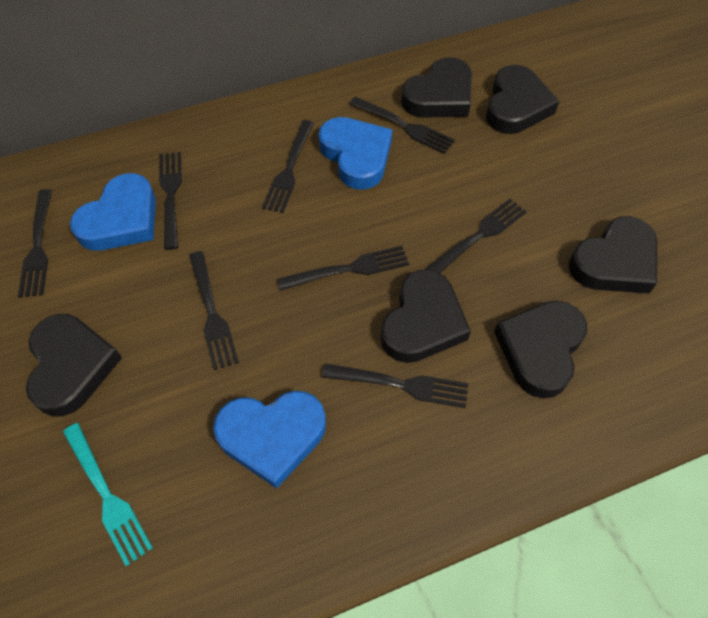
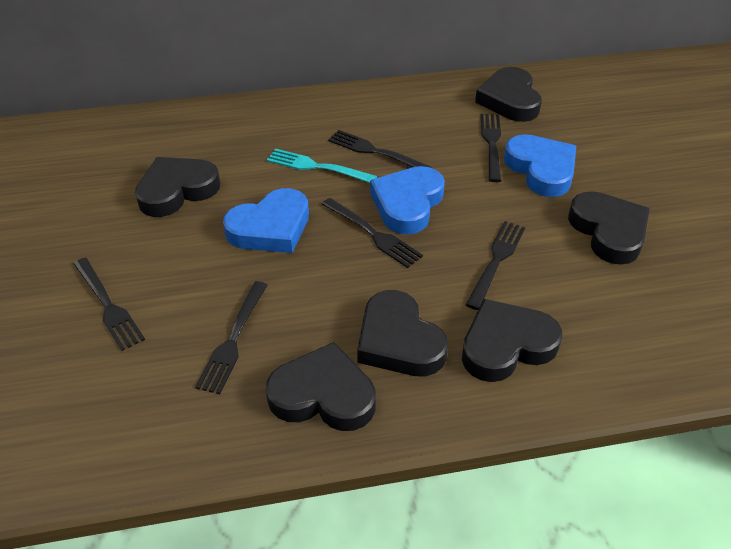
black fork: [18,189,52,298] [159,152,182,250] [189,251,239,370] [262,120,314,213] [277,246,409,291] [322,363,468,408] [349,97,455,154] [425,199,527,273] = 8 -> [73,258,145,351] [195,281,267,394] [322,198,423,268] [328,130,431,168] [466,221,526,310] [480,114,502,182] = 6

